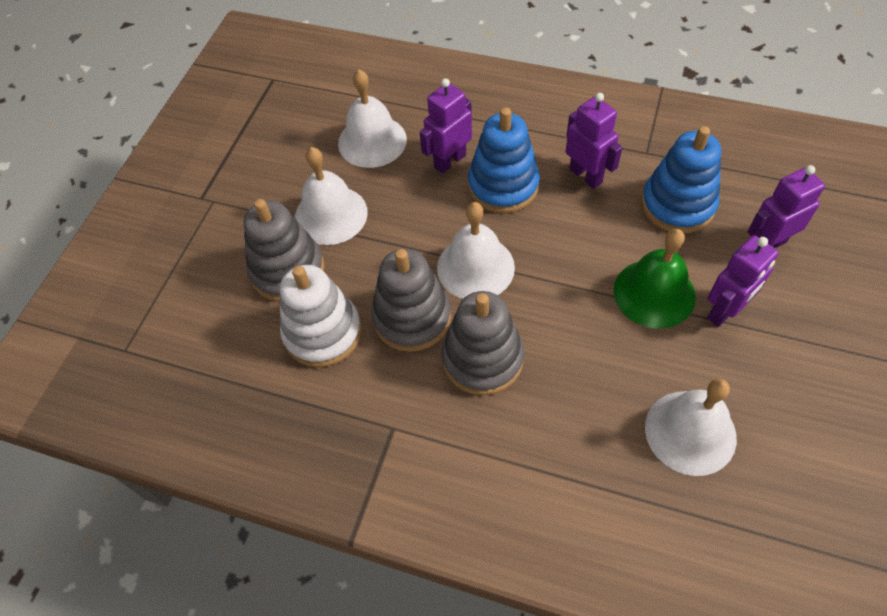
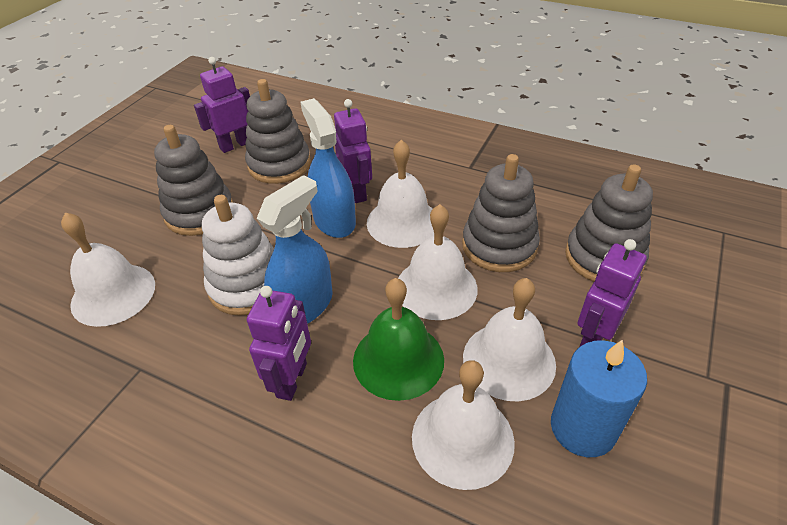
blue candle: none = 0 -> [551,339,647,457] = 1
blue spray bottle: none = 0 -> [257,175,333,324] [300,98,356,238] = 2
blue stacking toy: [468,107,540,213] [641,126,721,233] = 2 -> none = 0
grey stacking toy: [243,199,325,301] [371,249,451,352] [442,291,524,395] = 3 -> [154,125,233,236] [245,79,311,184] [462,154,540,272] [565,164,653,282] = 4
white bell: [295,147,368,245] [338,69,407,168] [437,202,515,299] [645,379,737,476] = 4 -> [61,212,155,327] [367,140,434,248] [398,204,478,320] [412,360,515,490] [463,278,556,401] = 5

